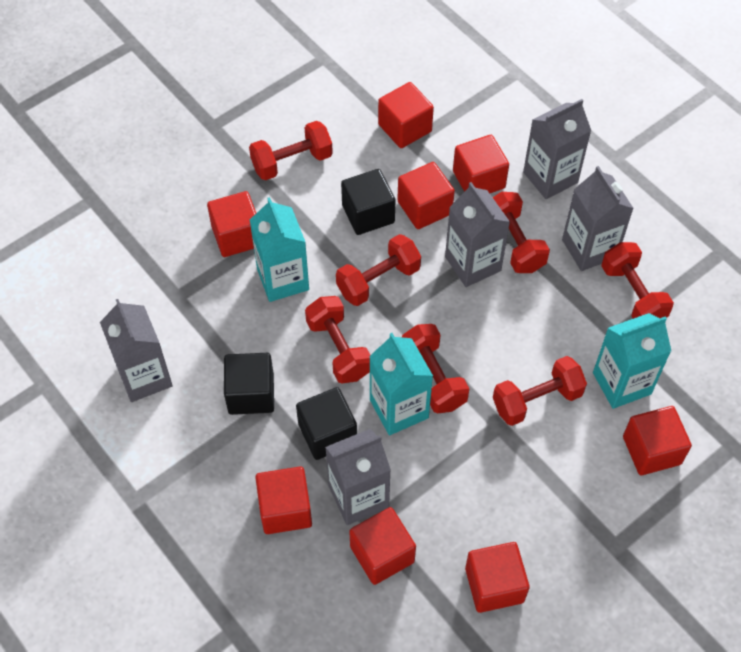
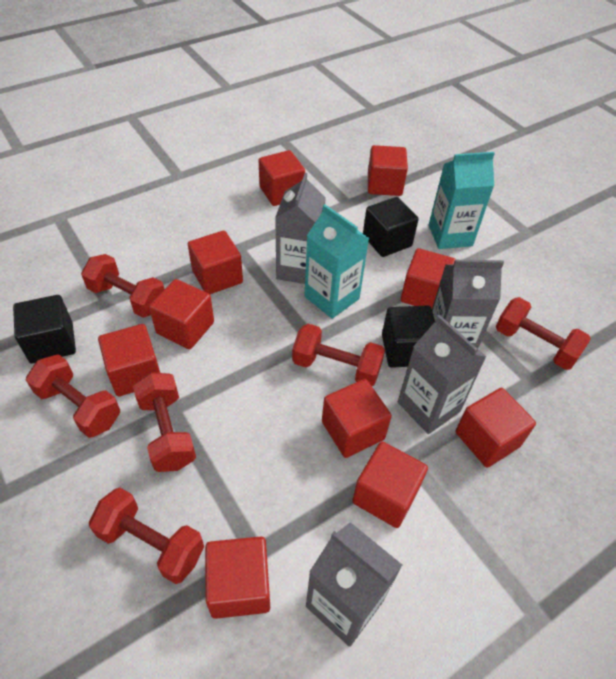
grey carton: [100,299,173,402] [325,429,391,525] [445,182,510,287] [523,99,591,199] [562,166,634,271] = 5 -> [275,173,326,284] [306,522,402,647] [398,315,486,434] [432,260,504,349] = 4
red cube: [207,191,256,257] [255,466,312,534] [349,507,416,585] [378,82,434,148] [397,162,455,229] [453,135,509,193] [465,542,530,613] [623,406,692,475] = 8 -> [98,324,160,396] [149,279,214,349] [188,231,243,294] [205,536,270,619] [259,150,305,206] [322,379,392,458] [352,442,428,528] [368,145,408,196] [401,248,456,309] [456,388,536,468] = 10
red dumbbell: [249,121,333,180] [305,296,370,383] [336,234,421,306] [402,324,470,413] [493,192,550,273] [493,356,587,426] [601,242,674,319] = 7 -> [26,354,120,438] [81,254,164,318] [89,487,204,584] [133,373,196,472] [292,324,385,386] [496,297,591,370] = 6
turquoise carton: [250,197,309,302] [369,333,433,435] [593,313,671,409] = 3 -> [305,204,369,319] [429,152,495,249] = 2

